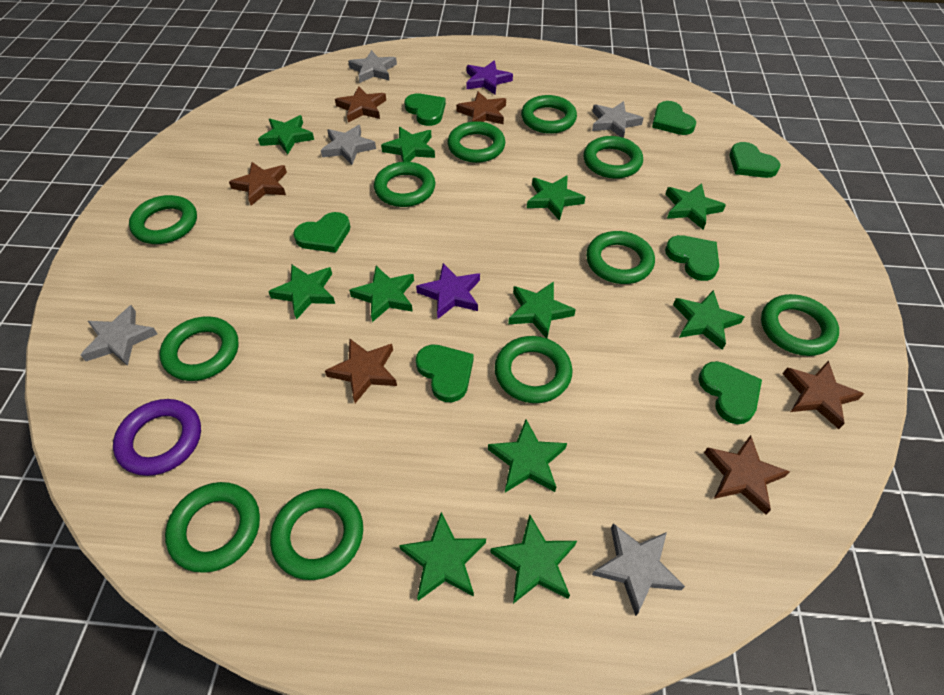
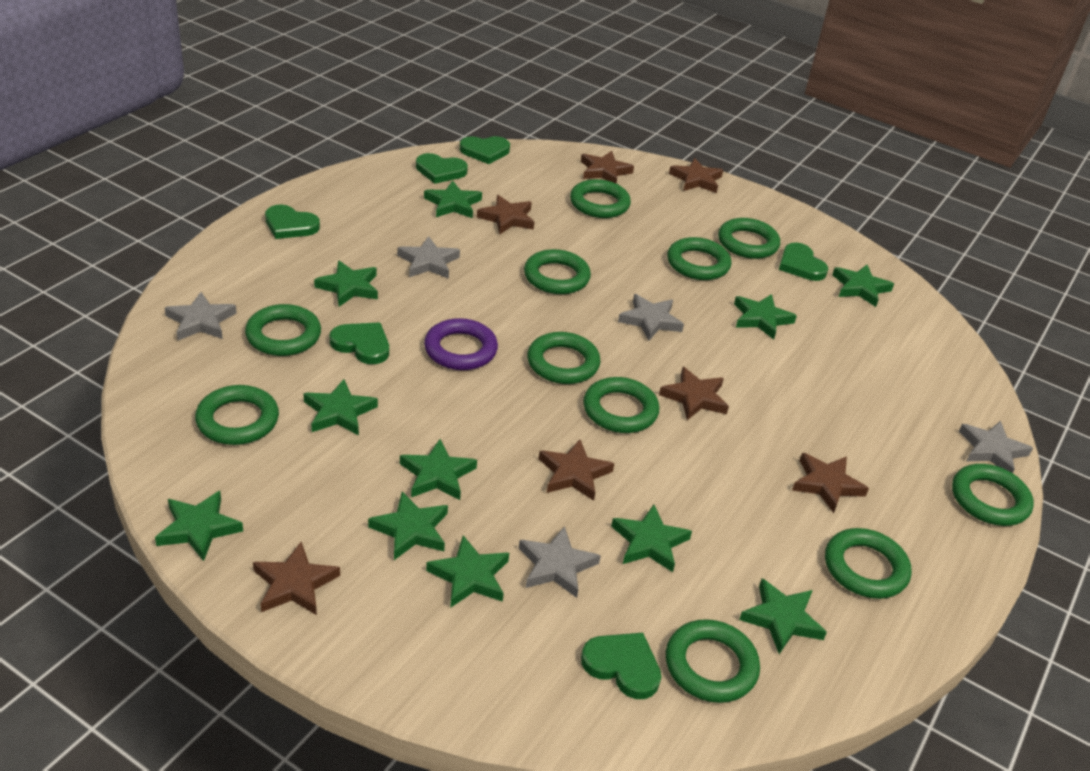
brown star: [229,162,287,206] [325,338,397,403] [335,86,386,122] [456,91,506,124] [704,435,790,515] [783,361,864,429] = 6 -> [253,542,340,615] [477,195,534,234] [539,439,614,501] [581,151,634,184] [659,367,729,420] [669,158,723,193] [792,453,869,513] = 7
green heart: [293,212,350,253] [404,94,446,126] [416,345,474,402] [652,101,696,135] [665,235,719,281] [698,361,762,424] [729,142,780,178] = 7 -> [265,205,320,239] [330,323,389,364] [416,153,468,184] [460,136,510,164] [581,633,661,699] [779,243,828,281] = 6
purple star: [416,263,480,319] [466,60,513,95] = 2 -> none = 0

